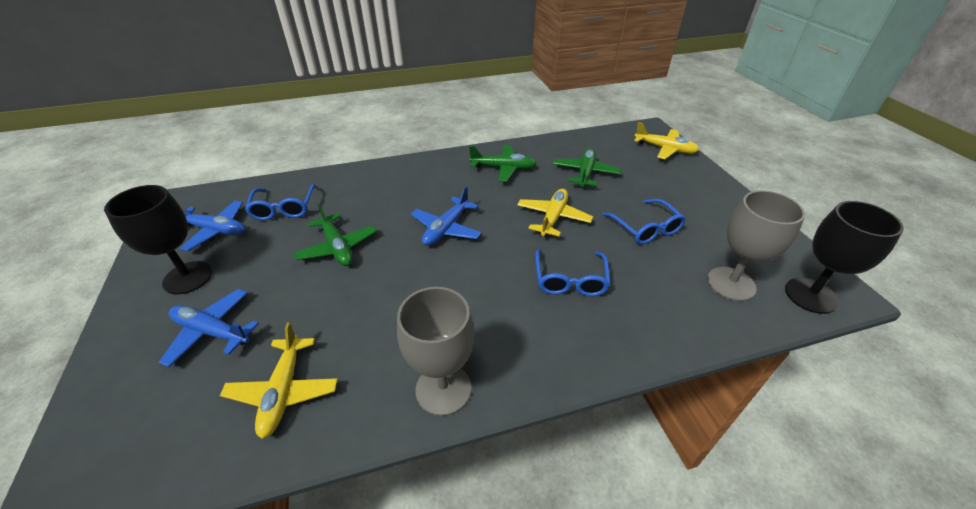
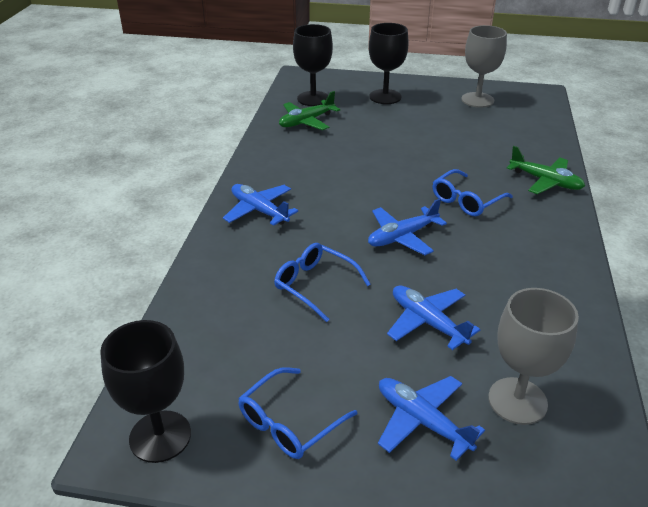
black goblet: [104,185,213,294] [785,201,904,314] = 2 -> [100,320,191,463] [293,24,333,106] [369,23,409,104] = 3
blue plane: [159,289,259,367] [179,201,245,251] [411,186,482,246] = 3 -> [223,184,298,226] [368,198,447,255] [378,376,485,461] [387,286,481,350] = 4
green plane: [293,203,377,266] [469,145,537,182] [553,148,621,188] = 3 -> [279,91,341,130] [507,146,585,194] = 2
yellow plane: [220,322,338,439] [517,189,593,237] [634,122,699,159] = 3 -> none = 0

